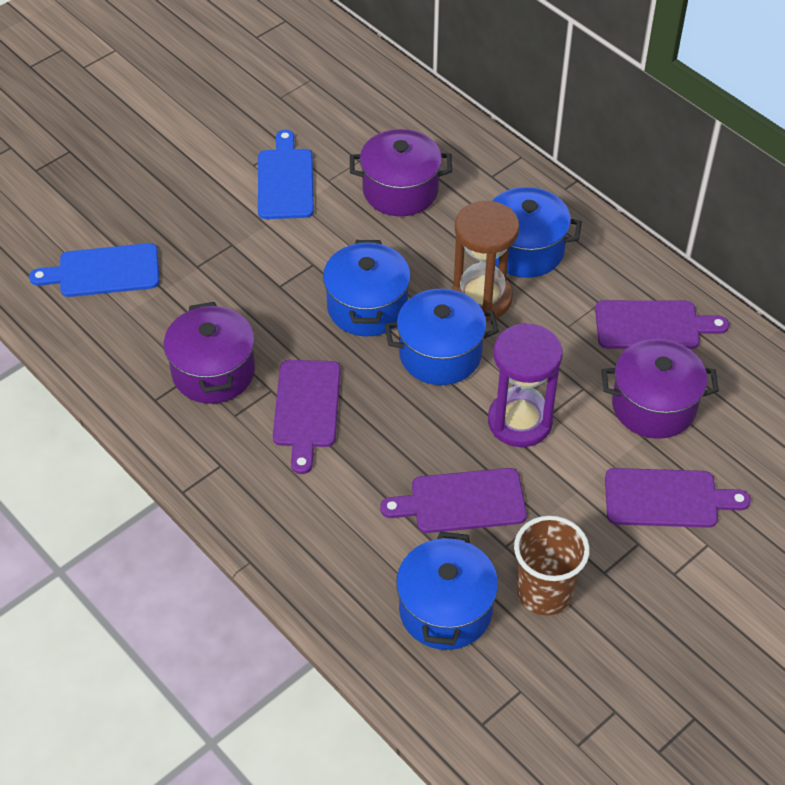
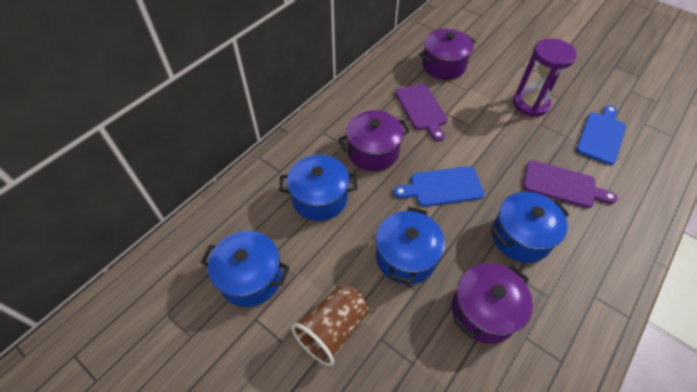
brown hourglass: [452,201,519,321] = 1 -> none = 0
purple cutting board: [273,360,341,474] [380,468,527,533] [595,300,729,349] [605,468,751,528] = 4 -> [395,83,448,141] [523,160,617,208] = 2

